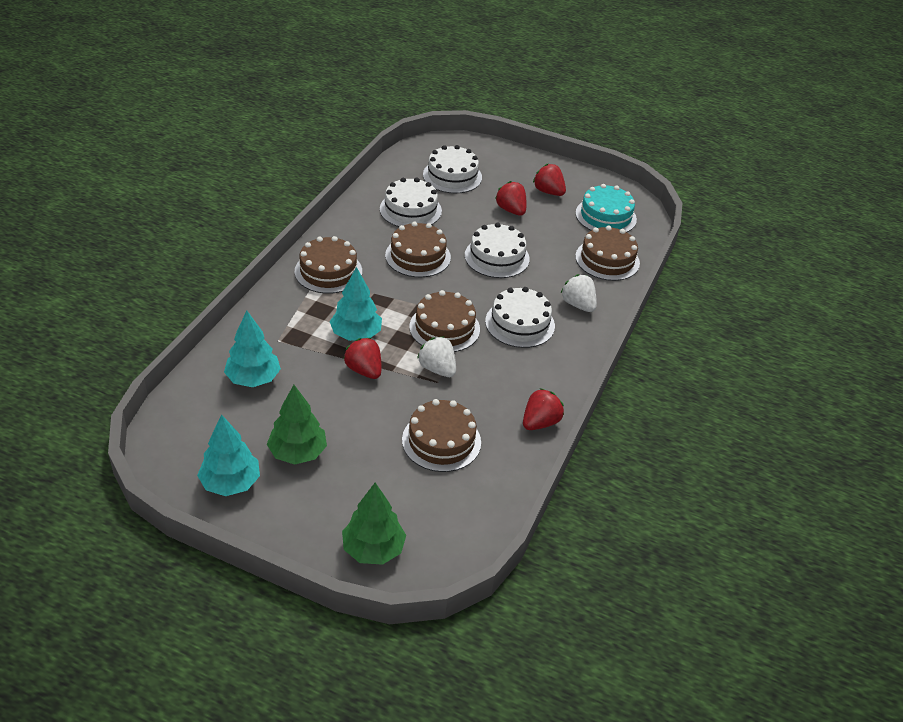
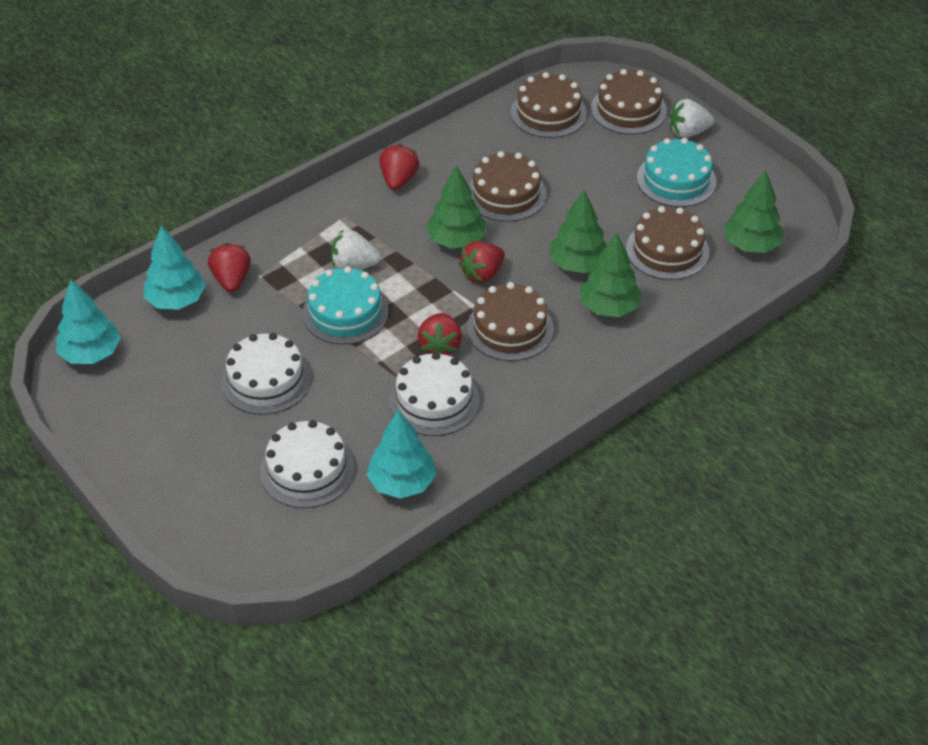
green tree: [267,385,327,465] [342,483,406,565] = 2 -> [426,165,485,248] [550,189,607,273] [580,233,642,317] [723,170,784,253] = 4
turquoise cake: [576,184,637,232] = 1 -> [302,266,389,345] [637,138,717,207] = 2
white cake: [380,178,442,227] [423,145,482,193] [465,223,530,278] [485,287,555,348] = 4 -> [221,333,311,415] [260,420,354,508] [389,352,480,436] = 3

